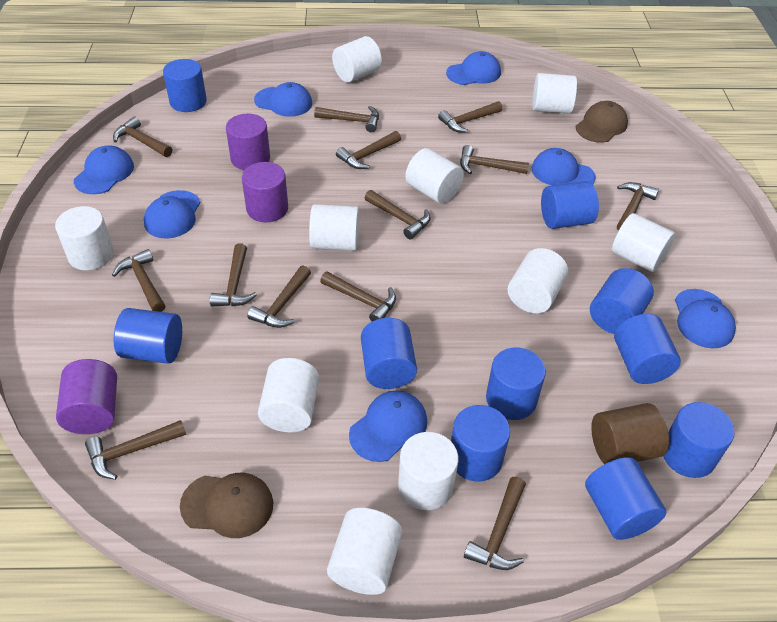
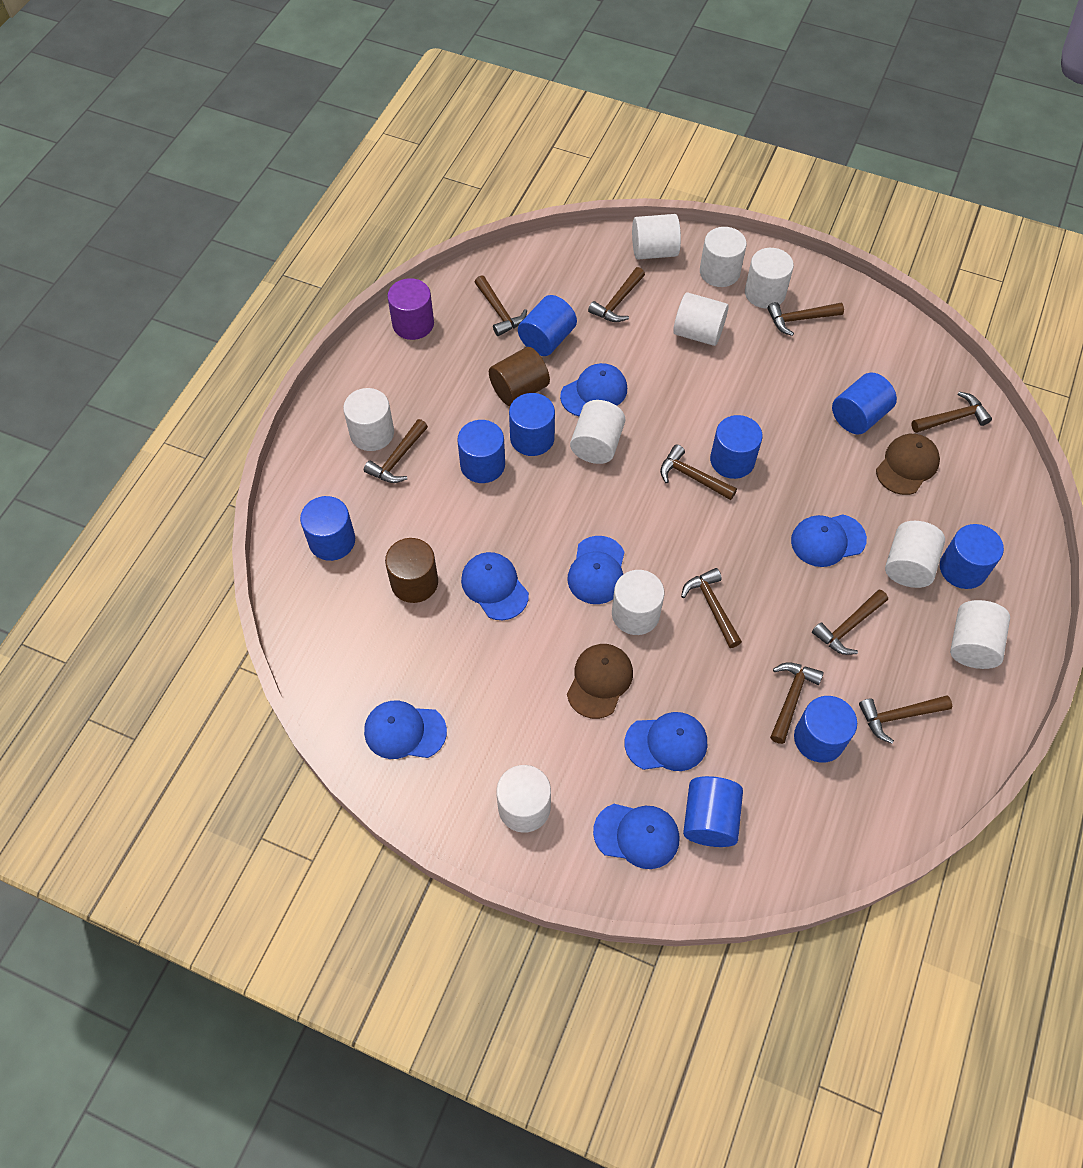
blue cylinder: [114,308,182,364] [163,59,207,112] [361,318,417,389] [451,405,510,481] [486,347,546,420] [541,181,599,229] [585,457,666,540] [590,268,654,334] [614,314,681,384] [663,402,735,478] = 10 -> [300,496,355,561] [457,420,505,483] [509,393,555,456] [518,295,577,356] [683,776,743,847] [710,415,763,479] [794,696,857,763] [832,373,897,434] [940,524,1004,589] = 9
brown cylinder: [591,403,669,464] = 1 -> [385,538,438,603] [489,347,550,406] = 2
brown hammer: [85,420,186,480] [112,249,166,312] [113,117,172,157] [210,243,257,306] [247,265,311,328] [314,106,379,132] [320,271,396,321] [336,131,401,169] [365,190,430,239] [438,101,502,133] [460,145,529,174] [464,477,526,570] [617,182,659,231] = 13 -> [364,419,428,483] [475,275,527,336] [588,267,645,322] [660,444,737,500] [681,568,742,648] [768,302,844,336] [770,662,824,744] [812,589,888,655] [859,695,952,744] [911,392,992,433] = 10
purple cylinder: [56,359,117,434] [226,114,270,170] [242,162,288,222] = 3 -> [387,278,434,340] = 1

